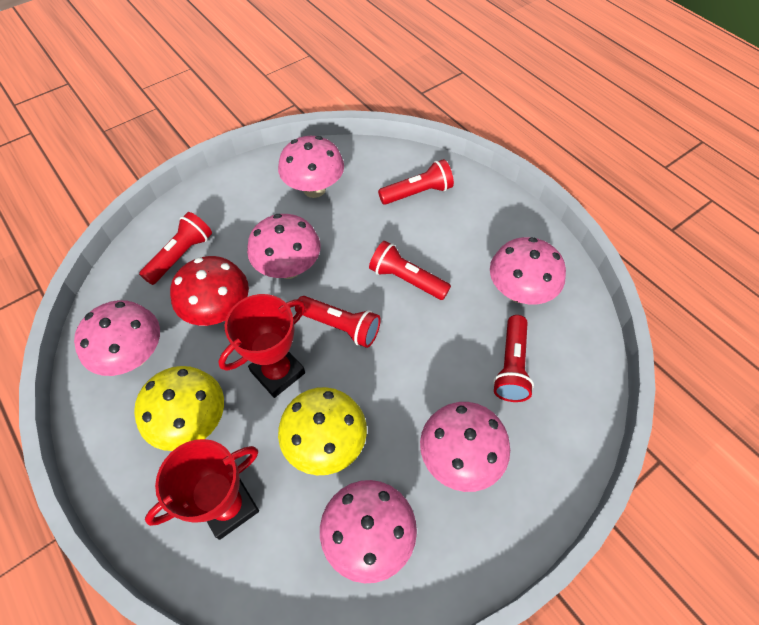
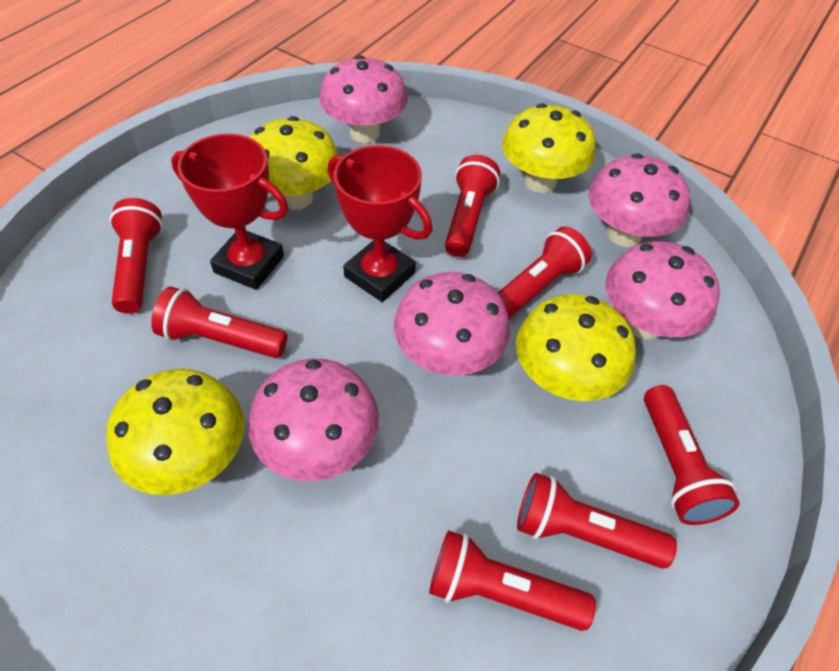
pink mushroom: [74,300,160,376] [247,214,321,279] [278,136,344,198] [320,480,417,583] [420,402,510,492] [490,237,566,304] = 6 -> [248,359,379,481] [319,55,408,143] [394,272,510,376] [589,153,690,247] [605,241,720,340] = 5
red flashlight: [139,212,212,285] [295,296,381,348] [369,241,451,300] [378,159,454,205] [493,315,534,402] = 5 -> [109,198,163,314] [151,286,287,358] [429,530,596,631] [445,155,500,257] [498,226,592,319] [517,473,677,569] [644,385,740,525] = 7
red mushroom: [170,256,249,326] = 1 -> none = 0
yellow mushroom: [134,366,224,451] [278,387,367,475] = 2 -> [106,369,244,495] [249,116,339,210] [502,103,595,193] [516,294,636,401] = 4

